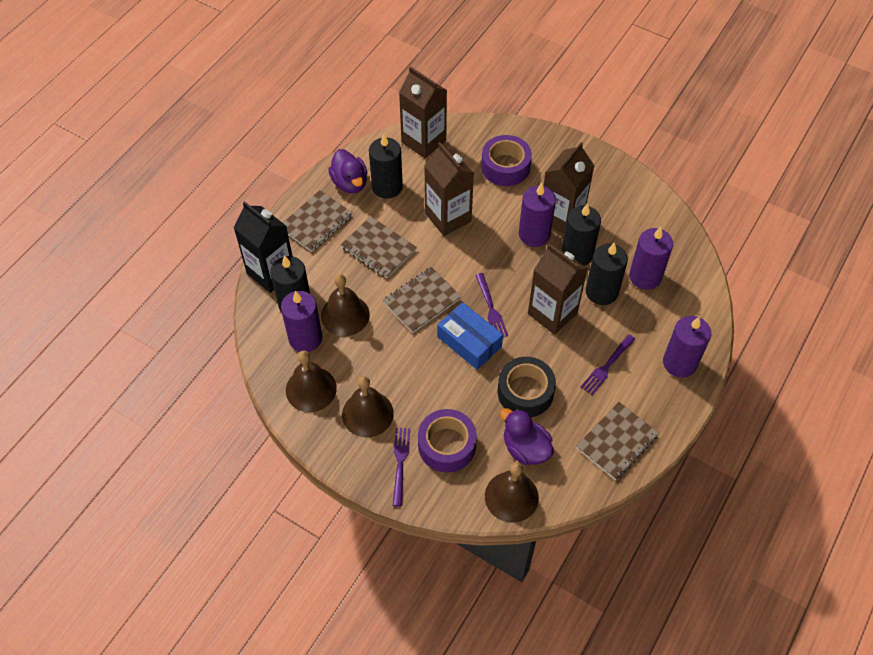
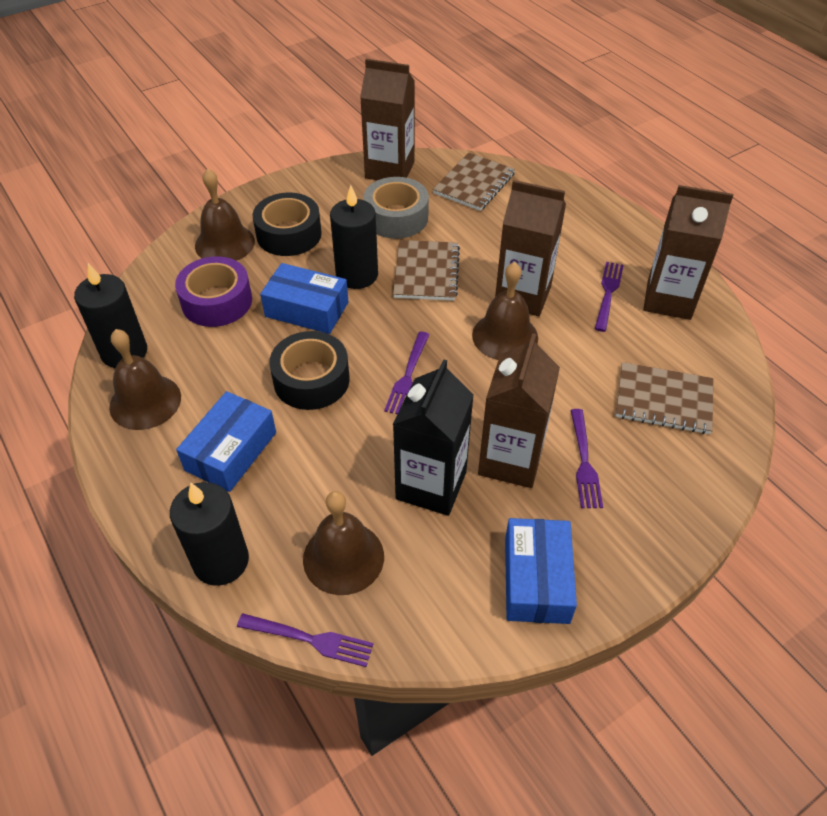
black candle: [270,255,310,311] [369,134,403,199] [562,203,601,266] [586,242,628,305] = 4 -> [74,263,147,368] [170,482,249,586] [330,185,378,289] = 3
black tape: [498,357,556,417] = 1 -> [253,193,322,256] [269,331,350,410] = 2
blue box: [437,302,503,370] = 1 -> [176,391,276,492] [260,263,348,334] [505,518,577,624] = 3
brown notebook: [283,190,353,252] [341,216,417,278] [383,267,461,333] [576,402,659,480] = 4 -> [393,240,460,301] [433,152,515,211] [616,362,714,434] = 3
grey tape: none = 0 -> [364,177,429,239] = 1
purple candle: [281,291,323,352] [519,183,556,247] [629,227,673,290] [663,316,711,378] = 4 -> none = 0
purple duck: [328,149,367,193] [500,408,554,465] = 2 -> none = 0
purple fork: [393,428,410,506] [475,273,508,337] [581,334,635,395] = 3 -> [237,613,374,667] [384,332,430,414] [571,409,603,508] [595,262,624,332] = 4
purple tape: [418,409,477,472] [481,135,532,186] = 2 -> [175,256,252,327] = 1

